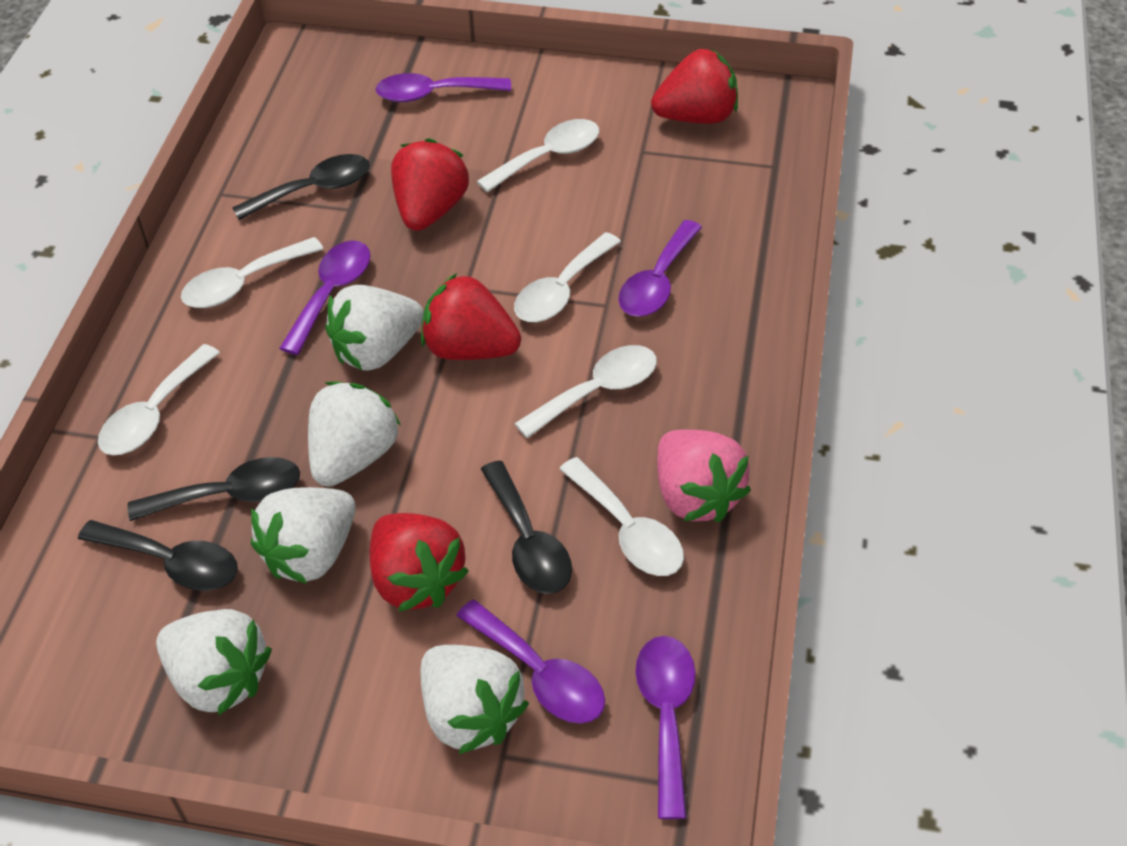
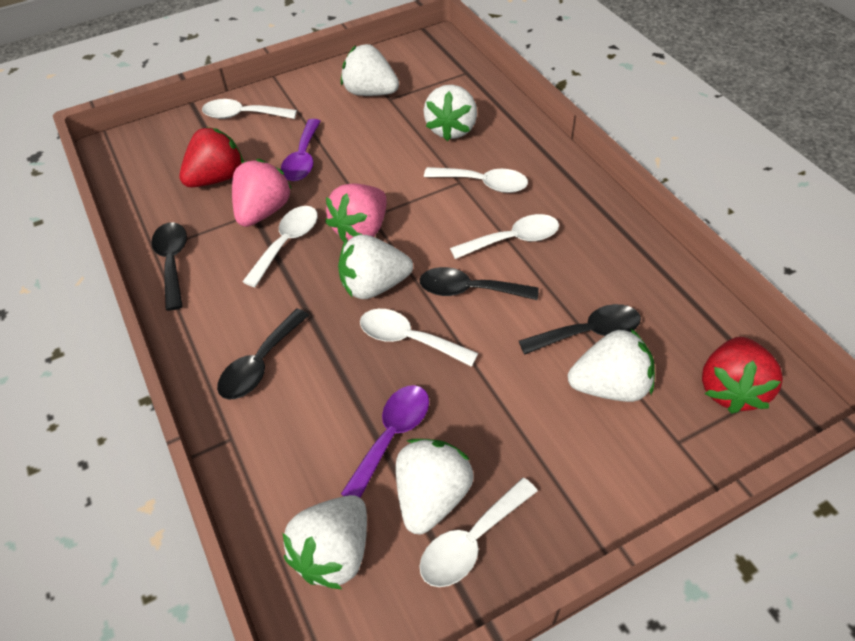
pink strawberry: [657,430,751,522] = 1 -> [232,159,292,227] [325,184,387,242] = 2
purple spoon: [279,240,371,355] [375,73,511,102] [456,600,605,724] [618,220,702,317] [635,636,696,819] = 5 -> [281,119,321,181] [341,385,429,498] = 2
red strawberry: [370,513,469,612] [391,138,469,231] [421,273,521,360] [651,49,738,124] = 4 -> [179,127,244,187] [702,337,783,414] = 2
white strawberry: [156,609,272,715] [251,487,356,584] [308,382,401,487] [325,285,424,371] [420,645,529,754] = 5 -> [283,495,367,589] [338,235,413,299] [341,44,399,96] [396,439,474,535] [423,85,477,141] [568,329,655,402] = 6

